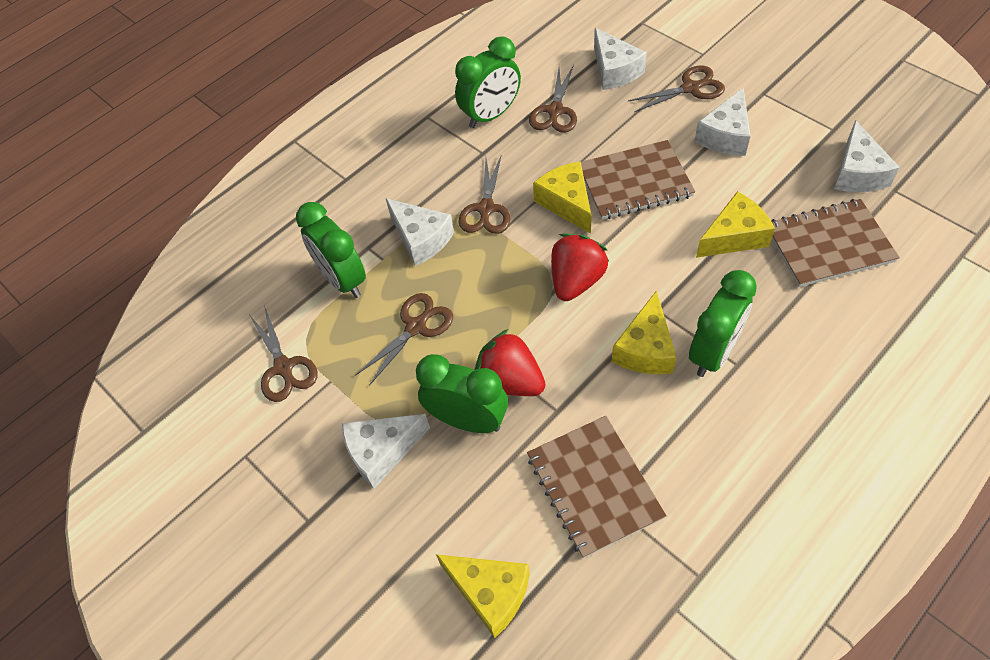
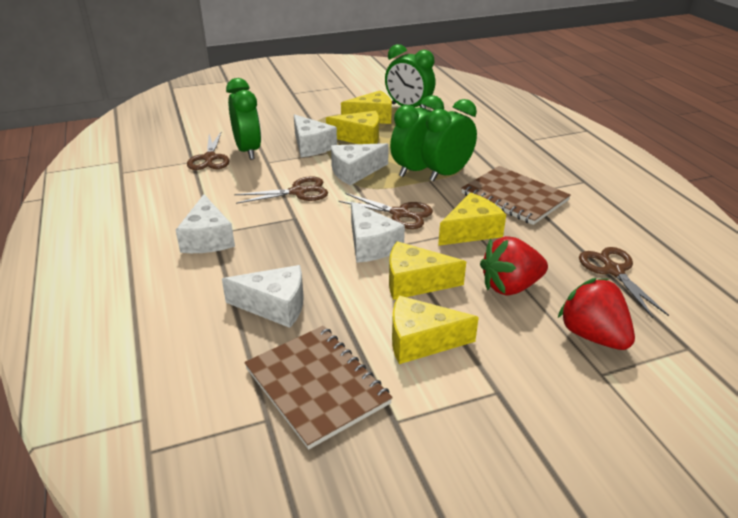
brown notebook: [527,416,667,558] [581,140,695,220] [771,199,900,287] = 3 -> [244,326,393,450] [461,166,571,225] = 2
brown scissors: [250,308,318,402] [356,293,453,386] [459,156,510,234] [529,65,577,133] [628,65,725,112] = 5 -> [187,131,230,170] [234,176,328,204] [339,193,433,229] [579,247,669,318] = 4
yellow cheese: [436,554,530,638] [533,161,592,234] [611,290,677,374] [696,191,775,258] = 4 -> [326,111,379,144] [341,90,392,124] [389,241,466,300] [392,295,479,364] [438,193,506,246] = 5

